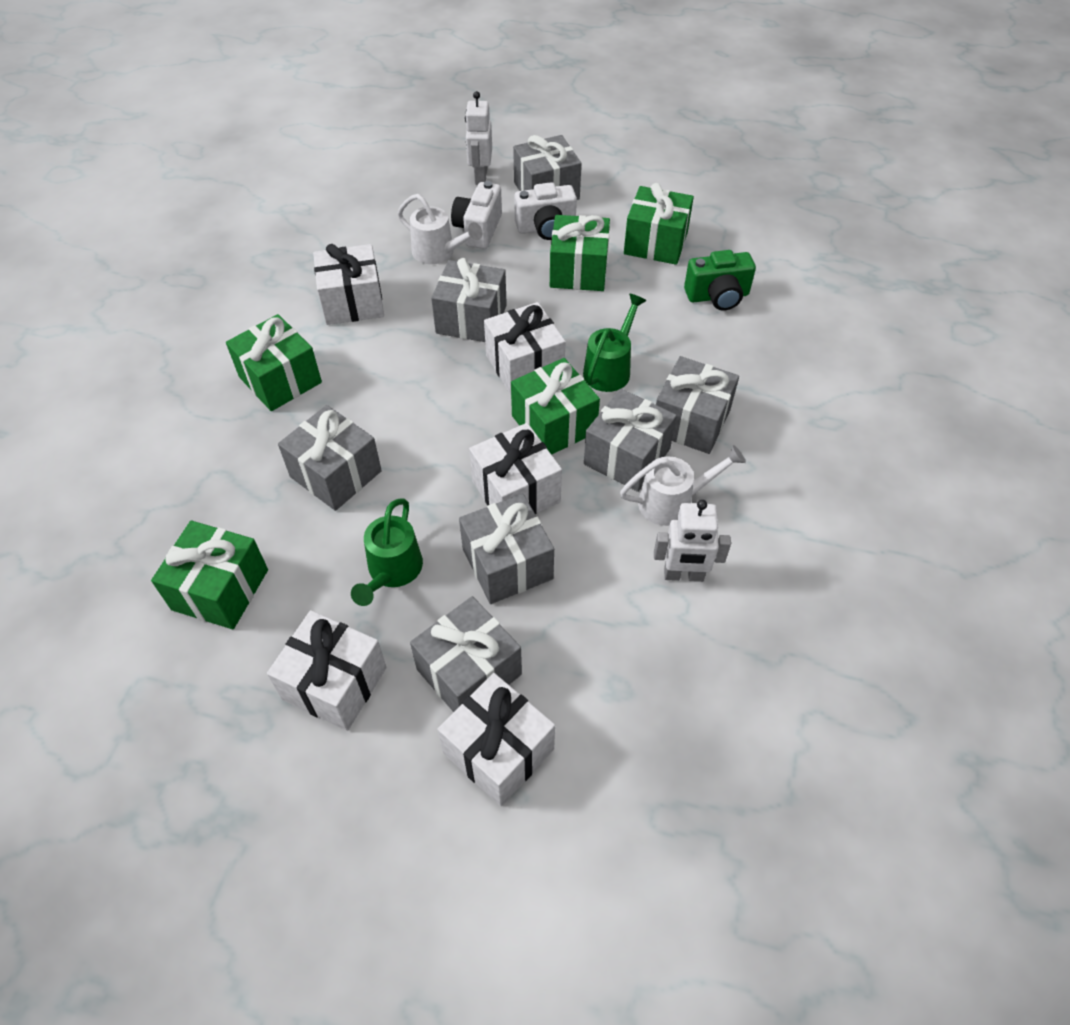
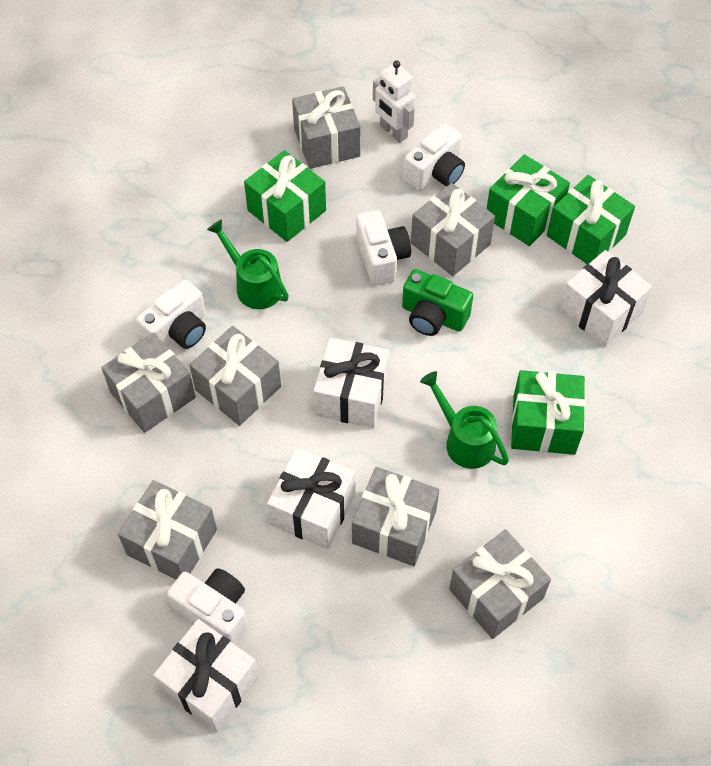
green gift: [151,520,268,629] [226,314,322,411] [511,358,600,455] [550,215,610,291] [624,183,694,265] = 5 -> [244,150,326,242] [487,154,570,246] [511,370,585,455] [547,175,635,264] = 4
white camera: [451,181,502,249] [514,182,577,240] = 2 -> [136,280,206,349] [167,568,248,644] [356,210,411,285] [403,124,465,191] = 4
white gift: [267,610,387,731] [313,244,384,325] [437,673,555,806] [469,423,562,515] [484,302,565,395] = 5 -> [153,619,259,732] [267,448,356,549] [314,338,390,428] [559,250,652,347] = 4
white robot: [465,91,492,185] [654,500,731,582] = 2 -> [373,60,415,143] = 1
white watering can: [397,194,483,264] [620,445,746,526] = 2 -> none = 0

